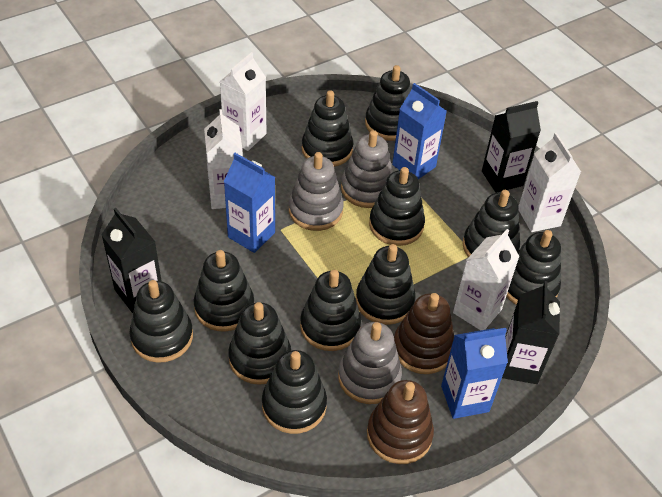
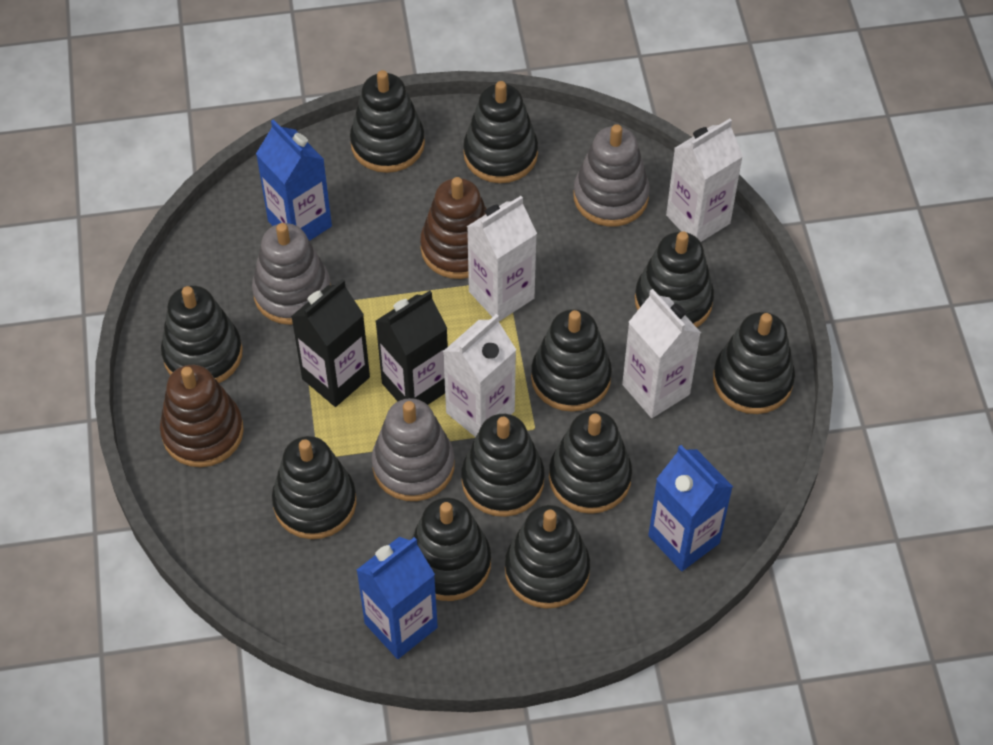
black carton: [101,208,162,313] [482,101,541,193] [502,281,560,384] = 3 -> [291,279,370,407] [375,290,448,405] = 2

